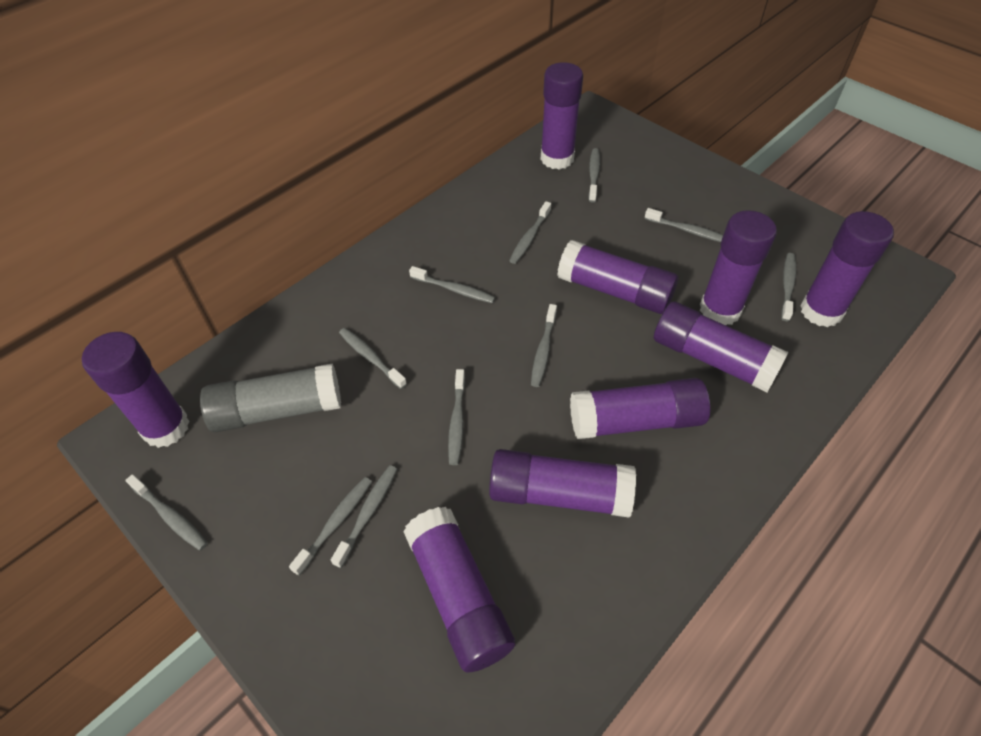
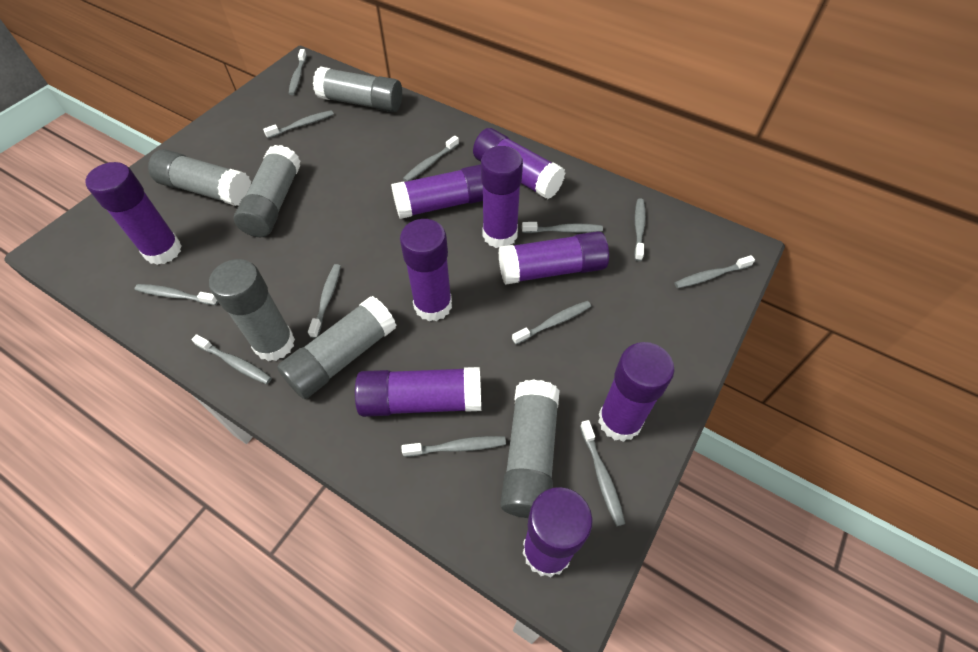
grey glue stick: [200,363,341,432] = 1 -> [148,149,251,206] [209,259,295,361] [234,145,301,237] [277,296,397,399] [313,66,402,112] [500,379,560,518] = 6
grey toothbrush: [125,474,208,551] [289,477,372,575] [331,465,397,568] [339,328,407,389] [409,266,495,303] [448,369,465,465] [509,201,551,264] [531,304,557,387] [588,148,600,202] [645,208,723,242] [781,253,796,321] = 11 -> [135,284,218,305] [192,334,272,384] [263,110,334,138] [289,49,307,95] [308,264,341,338] [402,436,506,457] [403,136,459,182] [512,301,591,345] [522,222,603,233] [580,420,625,526] [634,198,646,261] [674,255,755,288] = 12

